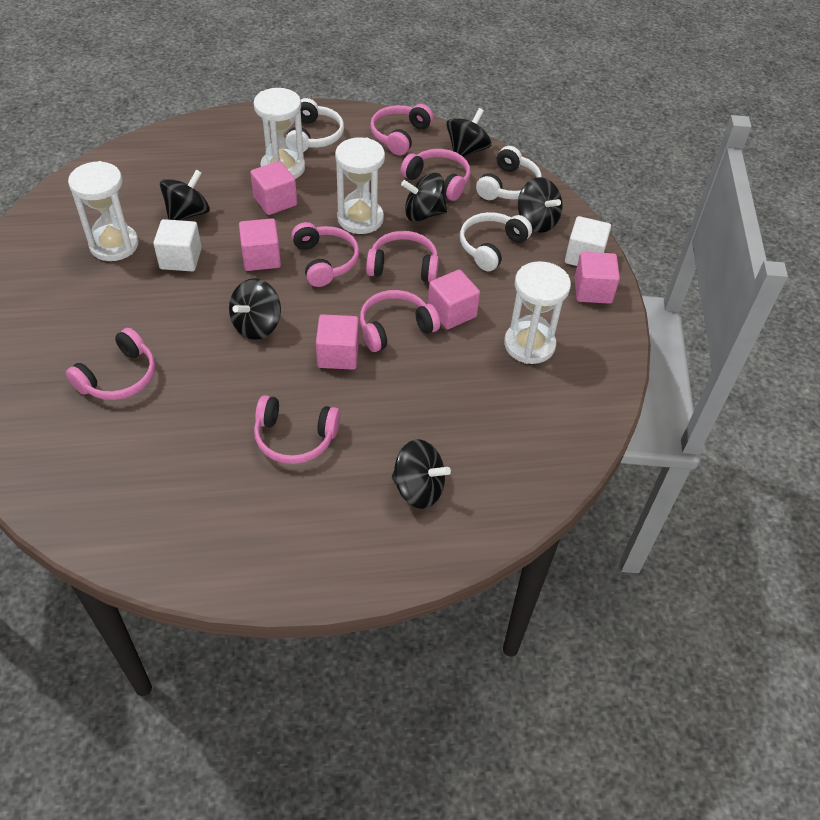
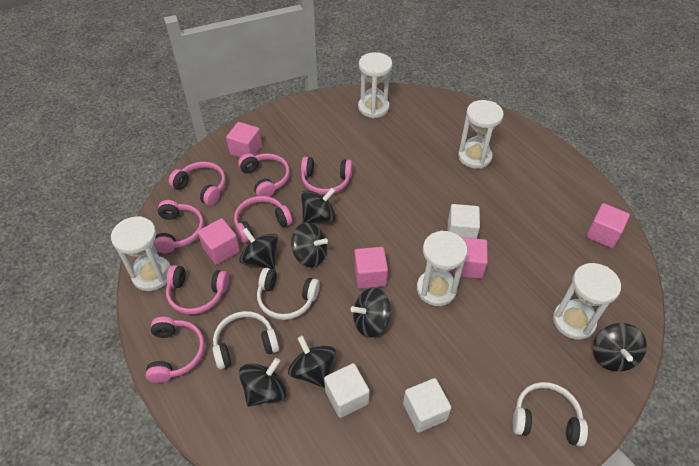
black spinning top: [160,170,210,220] [229,278,281,340] [392,439,451,509] [401,173,447,222] [446,108,492,157] [518,177,563,233] = 6 -> [239,228,278,269] [239,358,287,407] [288,336,336,388] [291,222,328,268] [301,188,336,223] [351,288,391,337] [593,323,647,372] = 7
white cube: [153,219,202,271] [565,216,611,266] = 2 -> [324,363,370,418] [403,378,451,432] [448,204,480,239] = 3
white hourglass: [68,161,139,261] [253,88,305,179] [335,137,385,234] [504,261,571,364] = 4 -> [111,216,171,291] [358,52,392,118] [417,231,468,306] [458,100,504,169] [553,263,621,340] = 5

